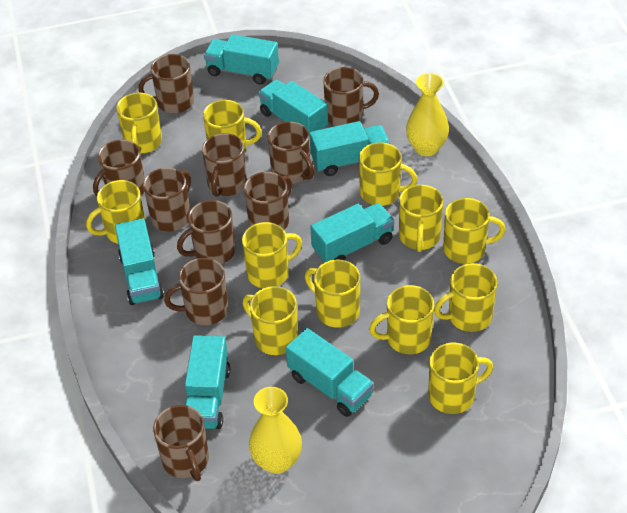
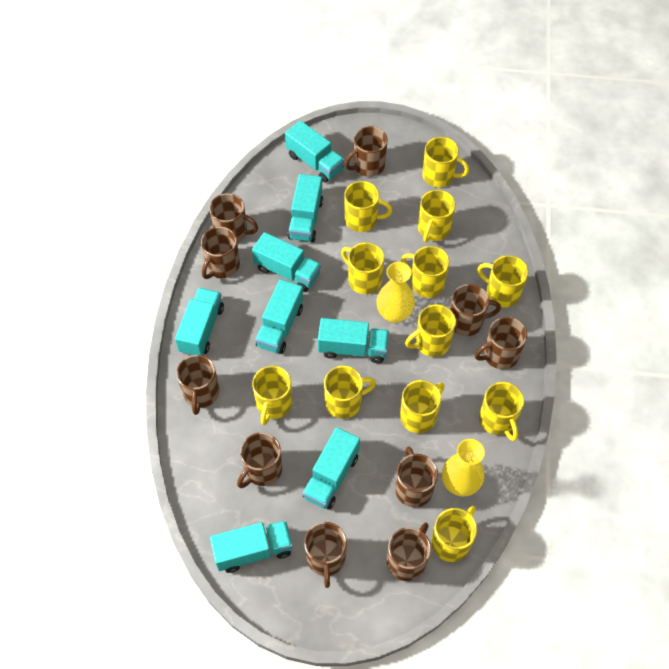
turquoise truck: [115,218,164,305] [185,335,230,429] [204,34,279,84] [258,80,328,137] [286,328,374,417] [310,121,390,176] [310,203,394,263] = 7 -> [175,288,224,356] [210,520,293,573] [252,232,321,292] [255,279,303,354] [285,120,344,183] [287,174,323,242] [303,427,360,510] [318,318,389,363] = 8

